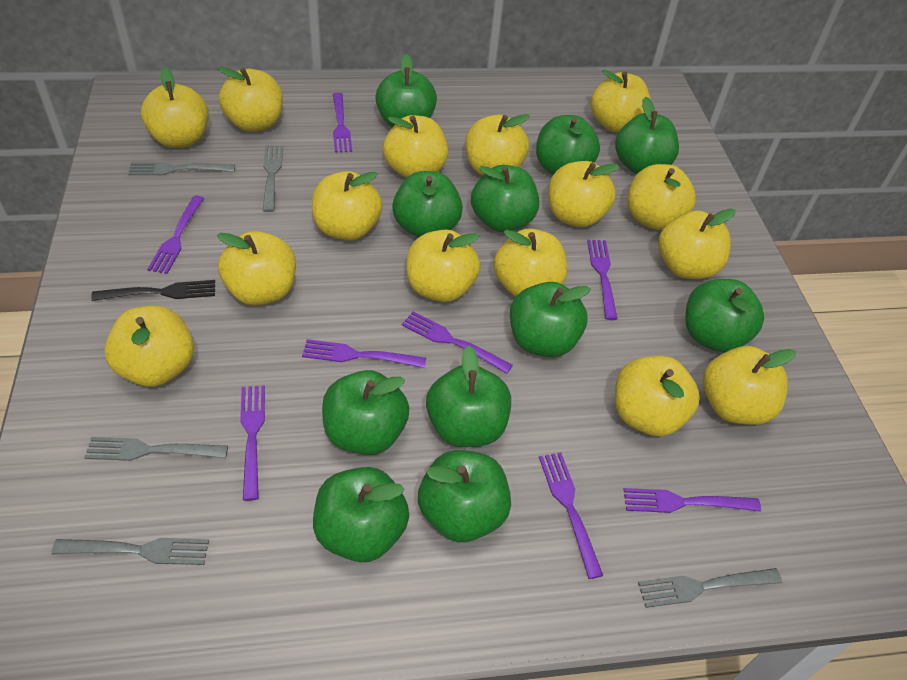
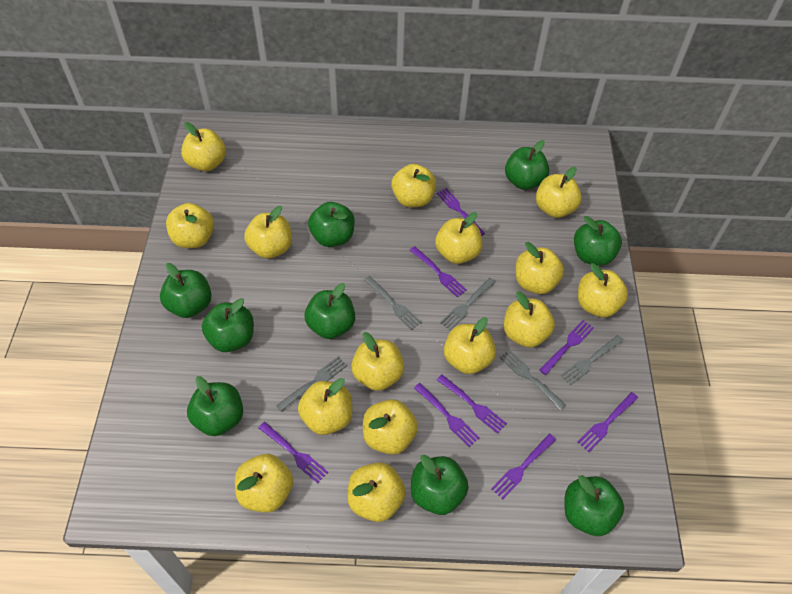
black fork: [91,280,215,301] = 1 -> none = 0
green apple: [313,467,409,562] [322,370,409,455] [375,54,437,127] [392,171,463,238] [418,450,511,542] [426,346,511,447] [471,165,539,232] [510,282,591,357] [536,115,600,175] [615,97,679,174] [685,279,764,352] = 11 -> [160,263,212,318] [187,376,243,436] [202,298,254,352] [305,283,355,339] [308,202,355,247] [411,455,469,515] [505,140,549,190] [564,475,624,536] [574,216,622,266] = 9

